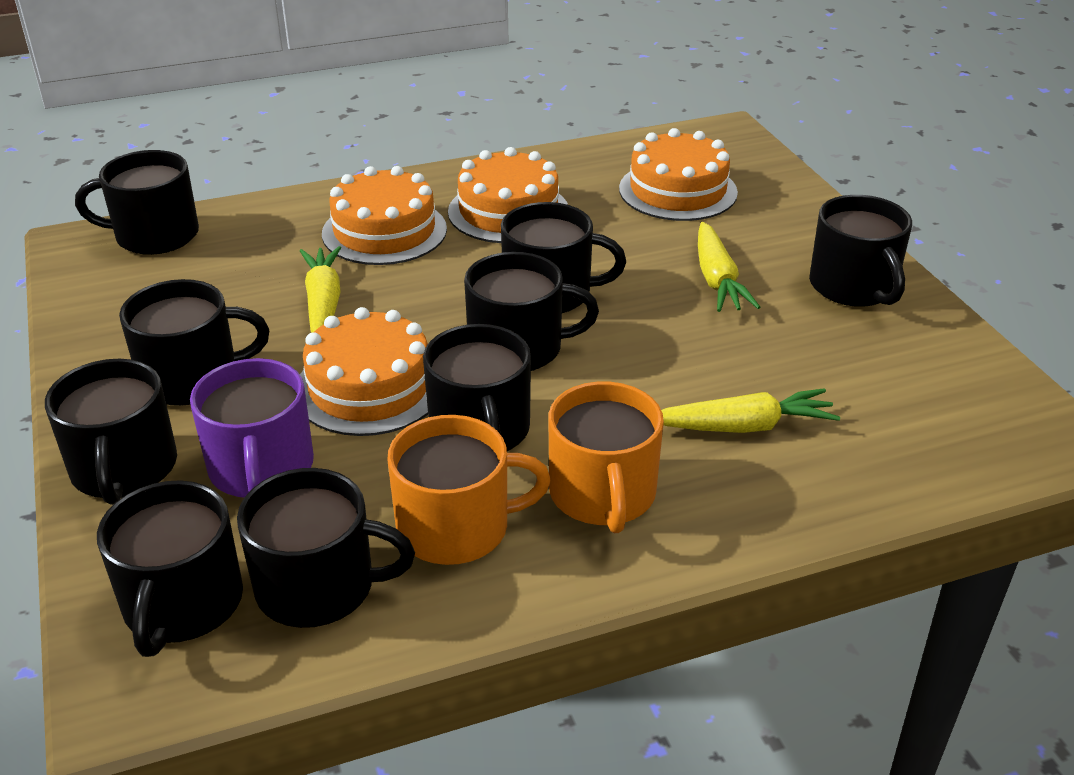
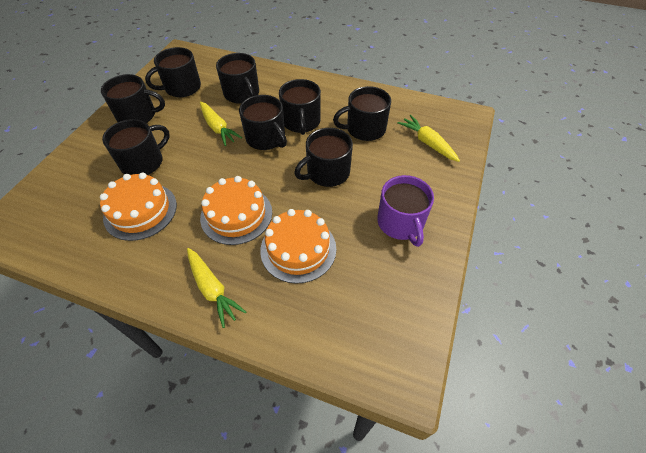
black mug: [45,359,177,505] [75,150,199,255] [97,480,243,657] [119,279,269,406] [237,468,415,628] [423,324,531,451] [464,252,599,371] [501,202,626,313] [809,195,912,307] = 9 -> [101,74,165,123] [102,119,170,175] [145,47,201,97] [216,53,259,104] [239,95,287,150] [279,79,321,135] [294,128,353,187] [333,86,391,141] = 8
orange cake: [300,307,428,436] [322,166,447,265] [448,147,568,243] [619,128,738,221] = 4 -> [100,173,177,241] [200,176,272,245] [260,209,336,284] = 3
orange mug: [387,415,551,565] [549,382,664,533] = 2 -> none = 0

